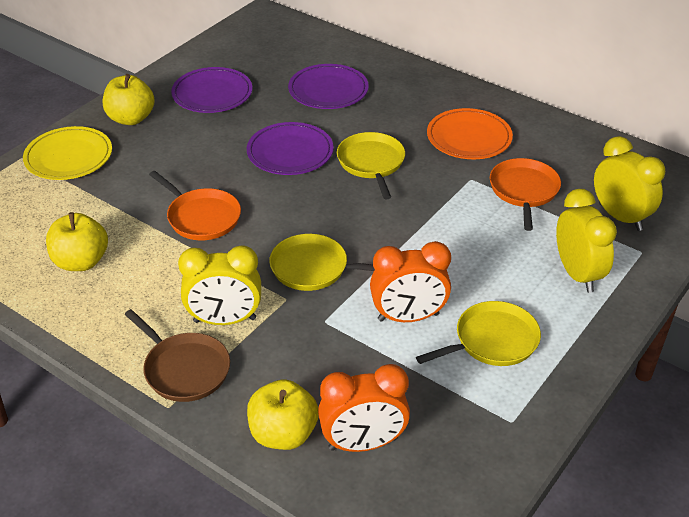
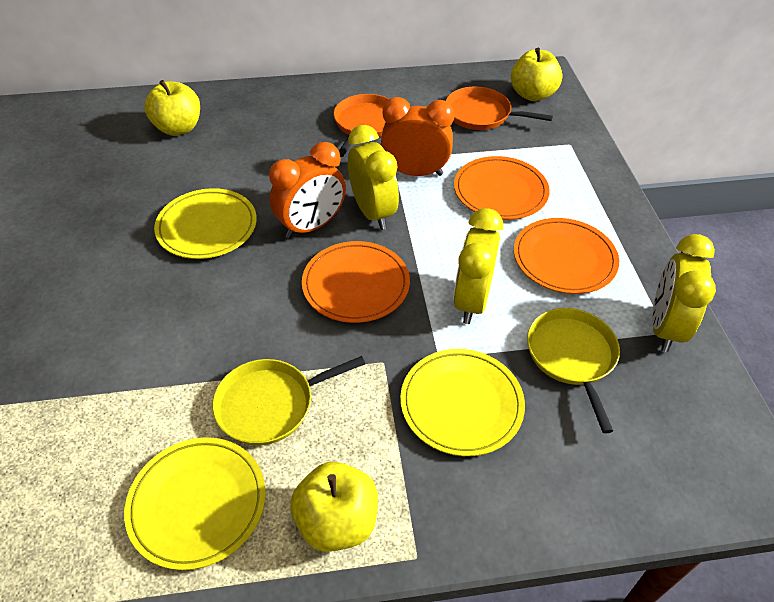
brown pan: [124,309,230,402] = 1 -> none = 0
orange plate: [427,108,513,159] = 1 -> [302,241,410,323] [454,156,550,220] [514,218,619,294] = 3
purple plate: [171,67,252,113] [247,122,334,175] [288,64,369,109] = 3 -> none = 0
yellow pan: [269,234,375,291] [337,132,405,199] [416,301,541,366] = 3 -> [212,356,365,445] [527,308,620,433] = 2
yellow plate: [23,126,112,180] = 1 -> [124,437,266,570] [154,188,257,259] [400,349,525,456] = 3

